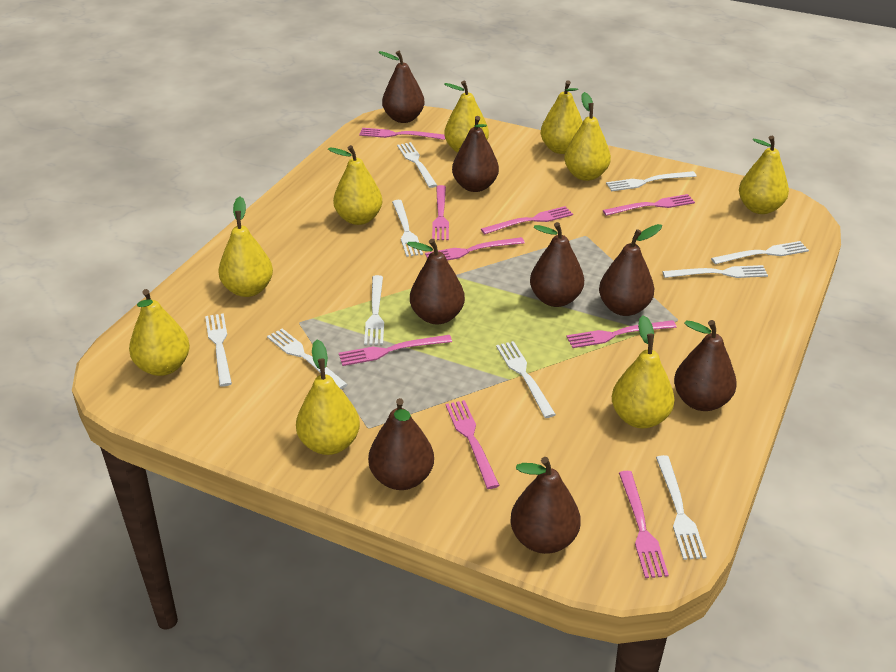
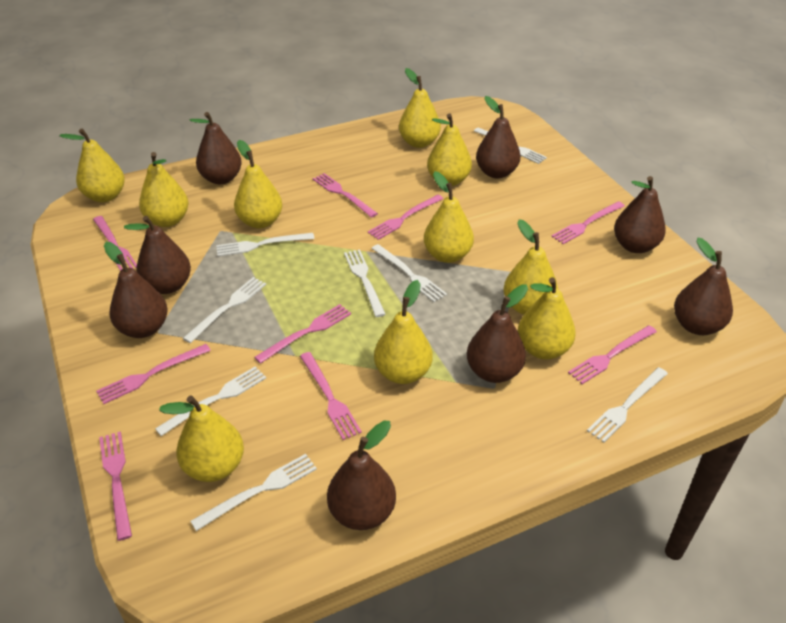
white fork: [205,313,232,387] [267,328,348,389] [364,275,384,345] [392,200,423,257] [397,142,437,188] [496,341,556,418] [606,171,697,191] [656,455,707,560] [662,265,768,278] [711,241,809,264] = 10 -> [155,366,266,436] [183,277,266,343] [190,454,317,531] [216,233,315,257] [344,250,386,317] [371,244,447,302] [474,127,547,164] [587,367,668,443] = 8
yellow pear: [129,289,190,376] [218,197,273,297] [296,340,360,455] [328,145,382,225] [444,81,489,153] [541,80,583,154] [564,92,611,181] [612,315,675,428] [739,136,789,214] = 9 -> [59,129,125,202] [139,152,189,227] [159,395,244,482] [234,140,282,228] [374,280,432,384] [399,68,441,148] [424,171,474,263] [427,113,472,186] [503,219,558,315] [518,277,576,359] = 10

